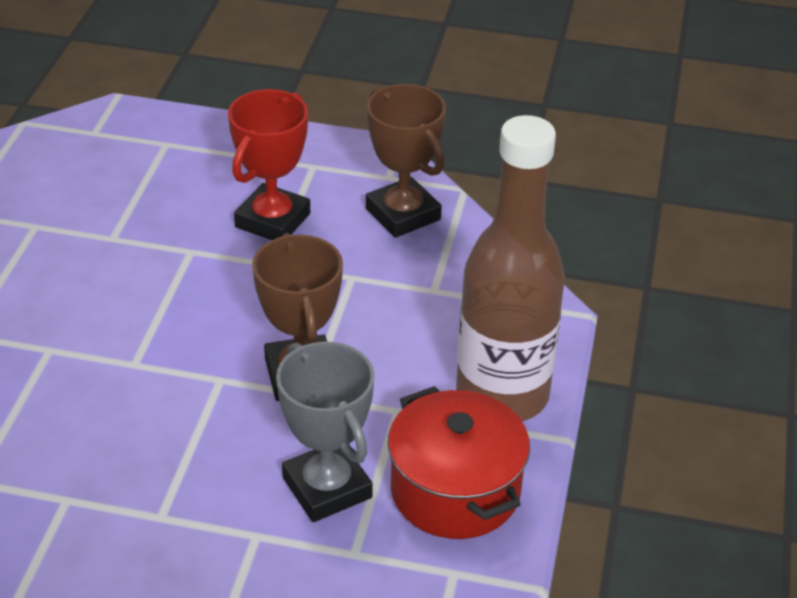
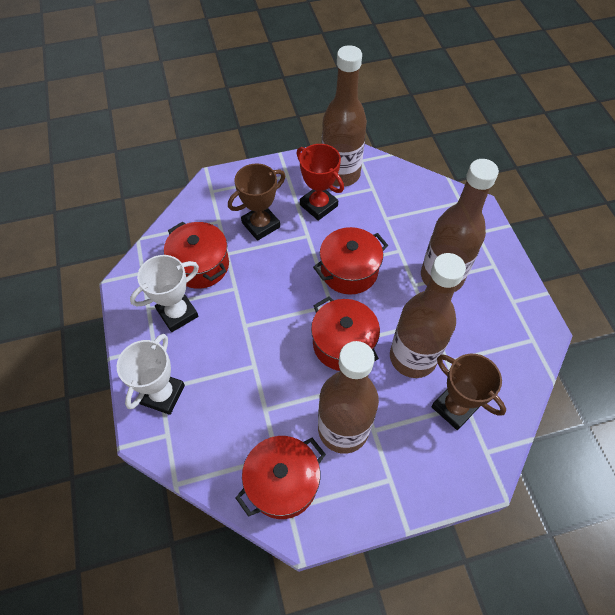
brown bottle: [456,115,565,421] = 1 -> [318,341,379,454] [322,45,367,187] [390,253,466,378] [421,159,499,292] = 4
grey trophy: [276,342,374,522] = 1 -> none = 0
red pot: [388,386,530,539] = 1 -> [164,222,229,289] [236,436,326,519] [311,296,380,371] [313,227,388,295] = 4
white trophy: none = 0 -> [117,334,185,415] [130,255,199,332] = 2

